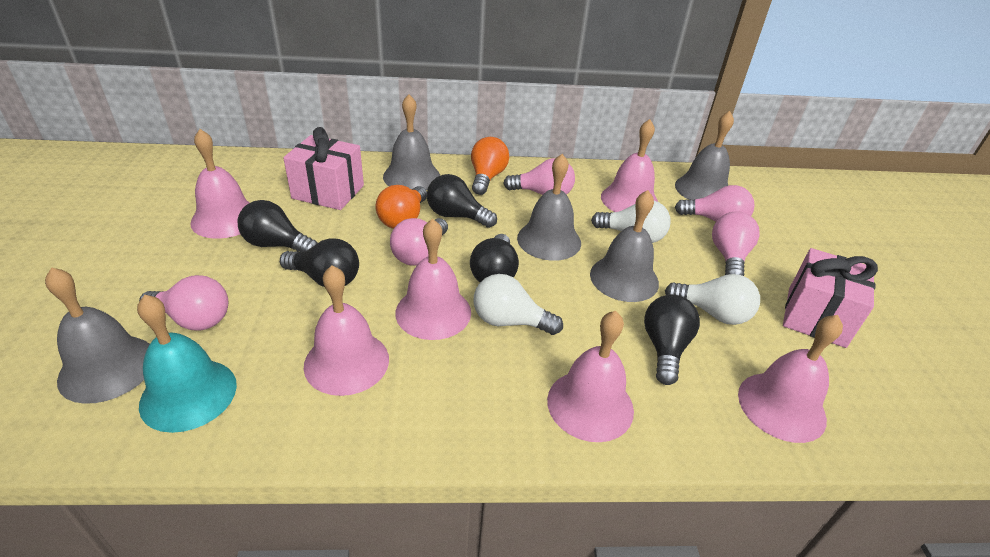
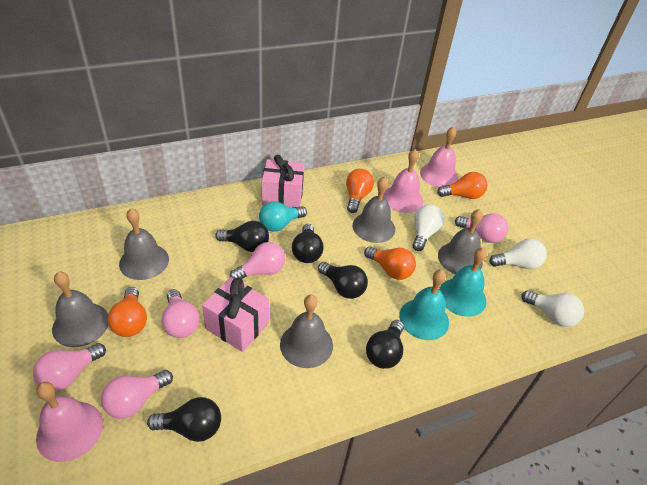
orange light bulb: [375,185,427,229] [471,137,509,195] = 2 -> [108,287,147,337] [346,169,374,213] [364,246,416,280] [437,172,487,199] = 4
pink bell: [190,129,249,239] [304,265,389,396] [395,219,471,340] [547,311,634,442] [601,119,658,212] [738,315,843,443] = 6 -> [36,382,103,462] [383,149,423,213] [420,126,458,187] = 3
turquoise bell: [137,295,237,433] = 1 -> [399,269,449,340] [439,247,487,317] = 2
turquoise light bulb: none = 0 -> [259,201,307,232] = 1

